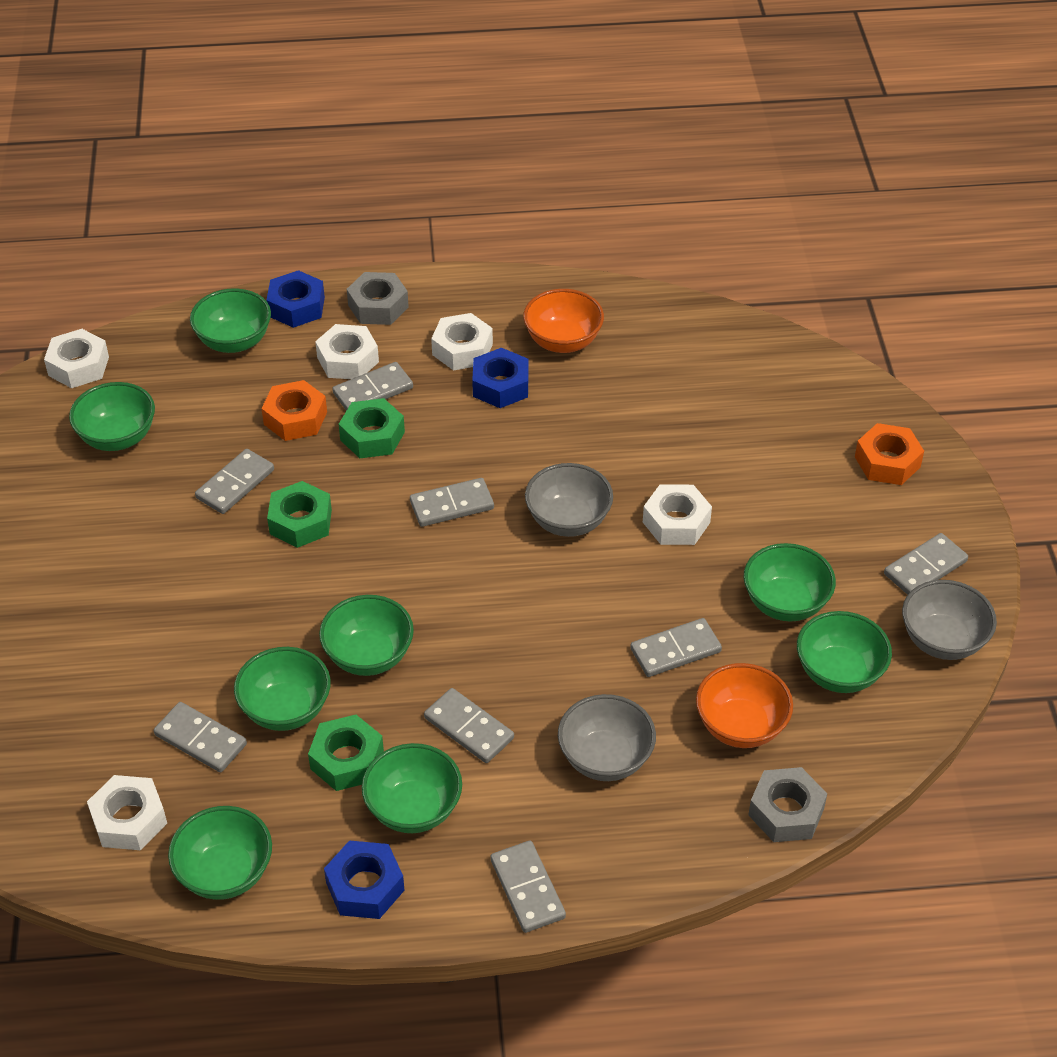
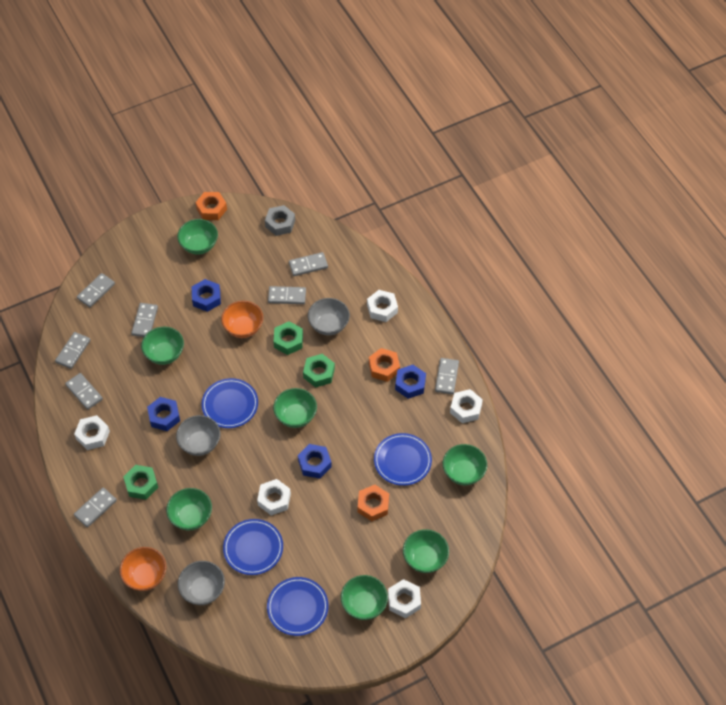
blue nut: [266,270,325,328] [324,840,405,919] [472,348,529,408] = 3 -> [147,397,180,431] [192,279,221,312] [298,444,332,479] [395,365,426,399] = 4
blue plate: none = 0 -> [201,378,258,428] [223,519,283,575] [267,577,329,636] [374,433,432,486] = 4
green bowl: [69,382,155,451] [168,806,272,900] [190,288,271,353] [234,647,331,731] [319,595,414,676] [362,743,462,833] [744,543,836,621] [797,611,892,693] = 8 -> [141,327,184,365] [166,488,212,531] [177,219,218,255] [273,388,317,428] [341,575,388,620] [403,529,449,573] [443,444,487,485] = 7
grey nut: [347,272,409,325] [748,767,827,842] = 2 -> [265,205,295,236] = 1
orange nut: [261,380,327,441] [855,423,924,485] = 2 -> [195,192,227,220] [357,485,389,521] [369,348,400,382] = 3

